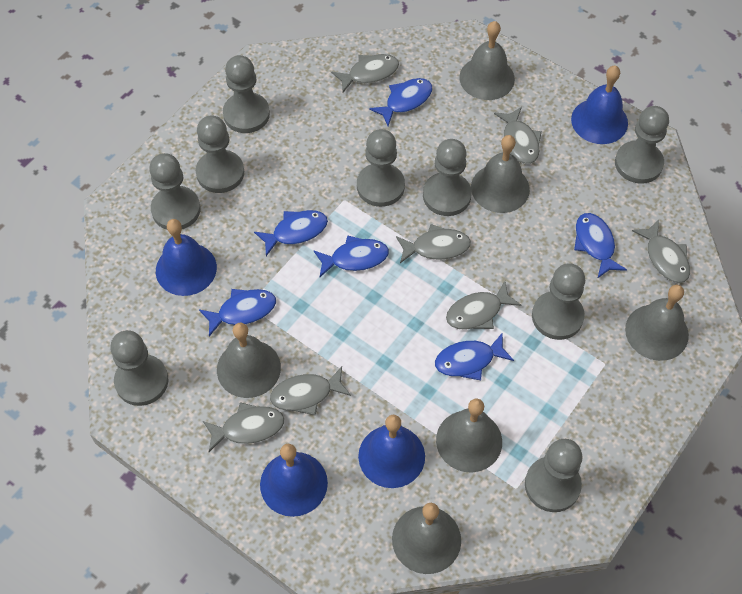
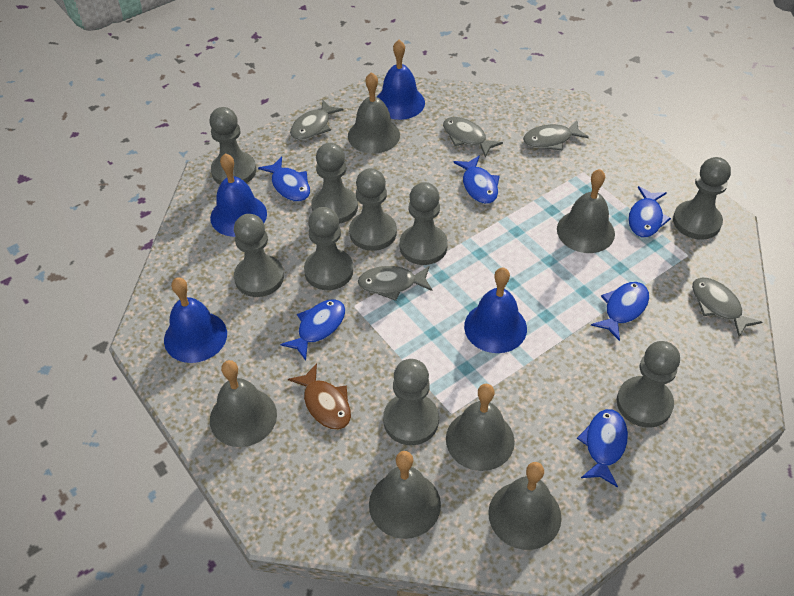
brown fish: none = 0 -> [288,363,351,430] = 1
grey fish: [203,402,284,452] [270,367,351,415] [331,54,399,92] [396,224,471,263] [446,281,521,330] [494,107,542,164] [632,220,690,283] = 7 -> [290,100,343,140] [358,266,432,301] [443,117,503,157] [523,121,589,151] [692,278,762,337] = 5

